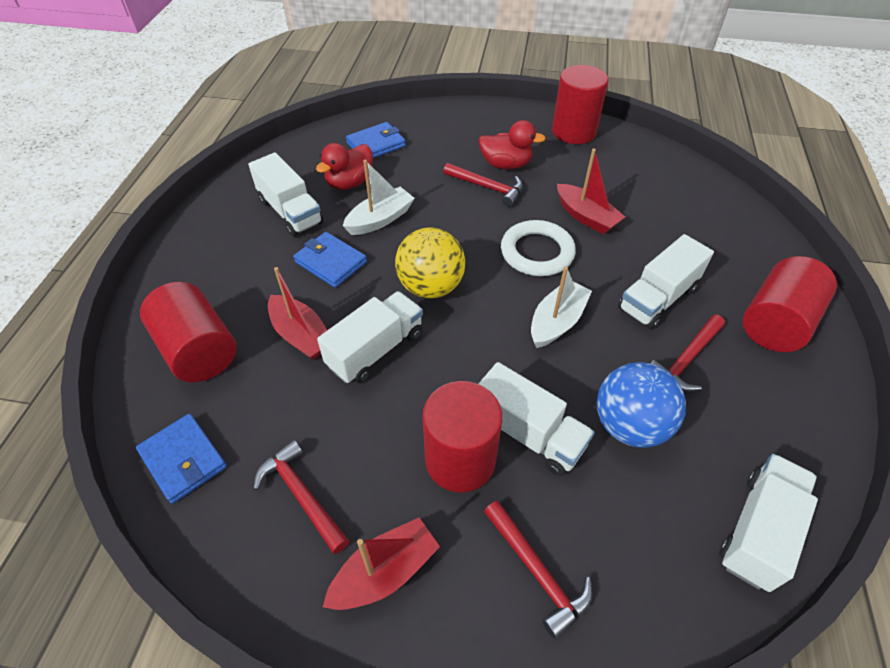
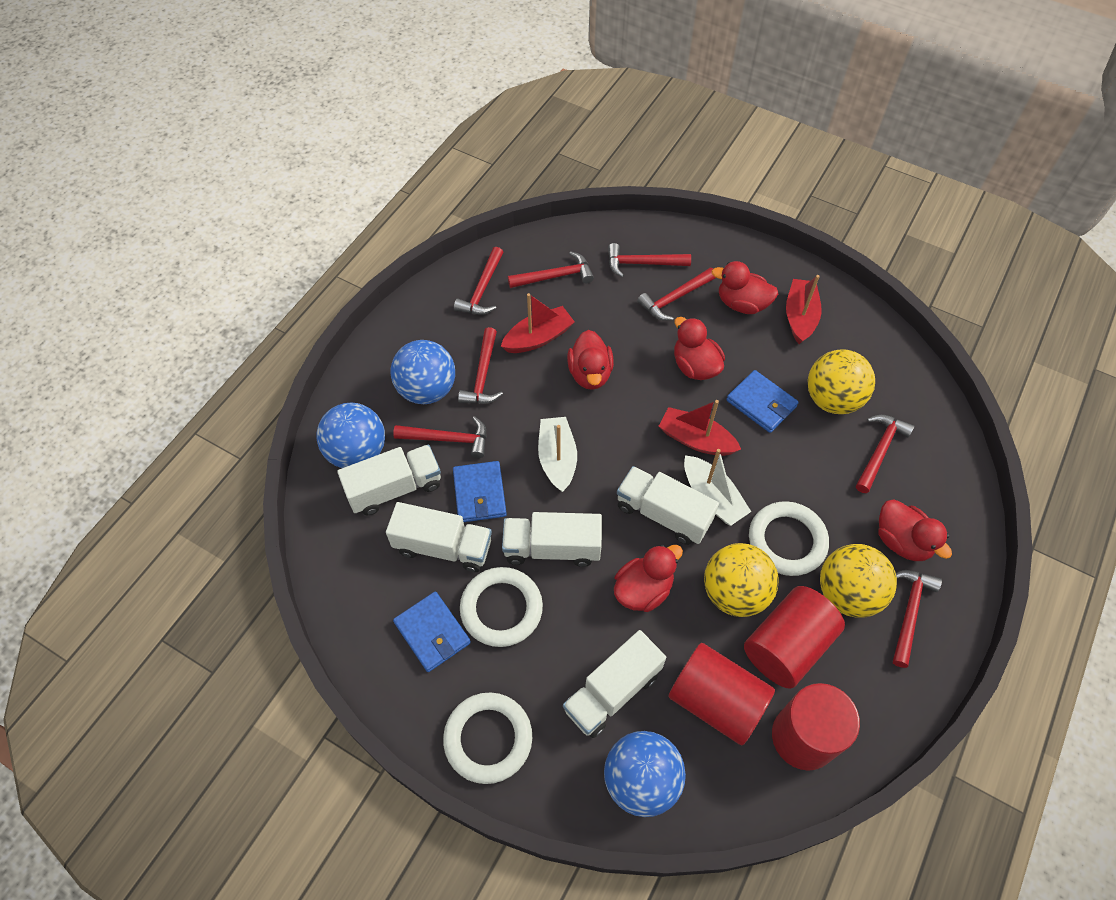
blue ball: [597,362,686,448] = 1 -> [316,403,385,468] [391,340,455,404] [604,731,686,817] = 3
red cylinder: [140,282,237,382] [423,381,502,492] [552,65,608,144] [743,256,837,352] = 4 -> [669,643,775,745] [744,586,845,689] [772,683,860,771] = 3
red duck: [316,143,373,190] [478,120,546,169] = 2 -> [567,330,614,390] [614,545,683,612] [674,317,725,380] [712,261,778,314] [878,500,952,561] = 5
red hammer: [253,440,349,554] [443,163,523,207] [484,500,593,639] [651,315,725,392] = 4 -> [393,416,487,458] [454,247,504,315] [458,327,503,404] [508,251,594,288] [608,243,691,278] [637,268,716,321] [856,415,915,493] [893,570,942,668] = 8
white ring: [501,220,576,276] = 1 -> [443,692,532,784] [460,567,543,647] [749,501,829,576] = 3
yellow ball: [395,228,465,298] = 1 -> [704,543,779,617] [808,349,875,414] [820,544,897,617] = 3

